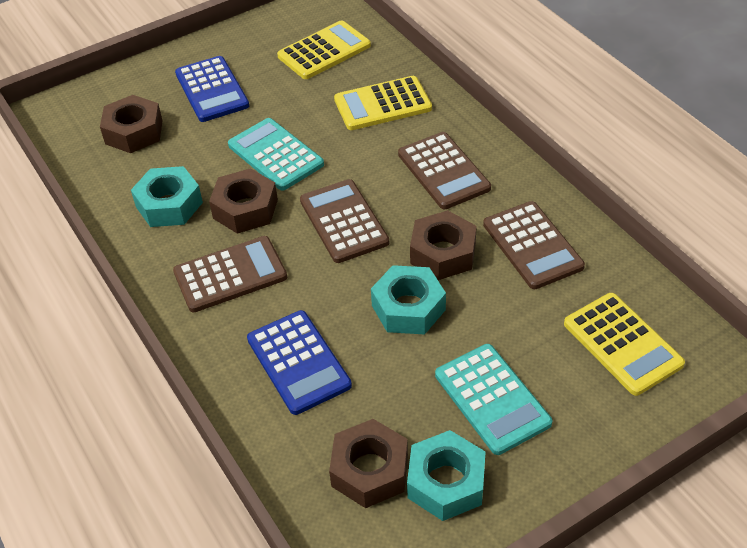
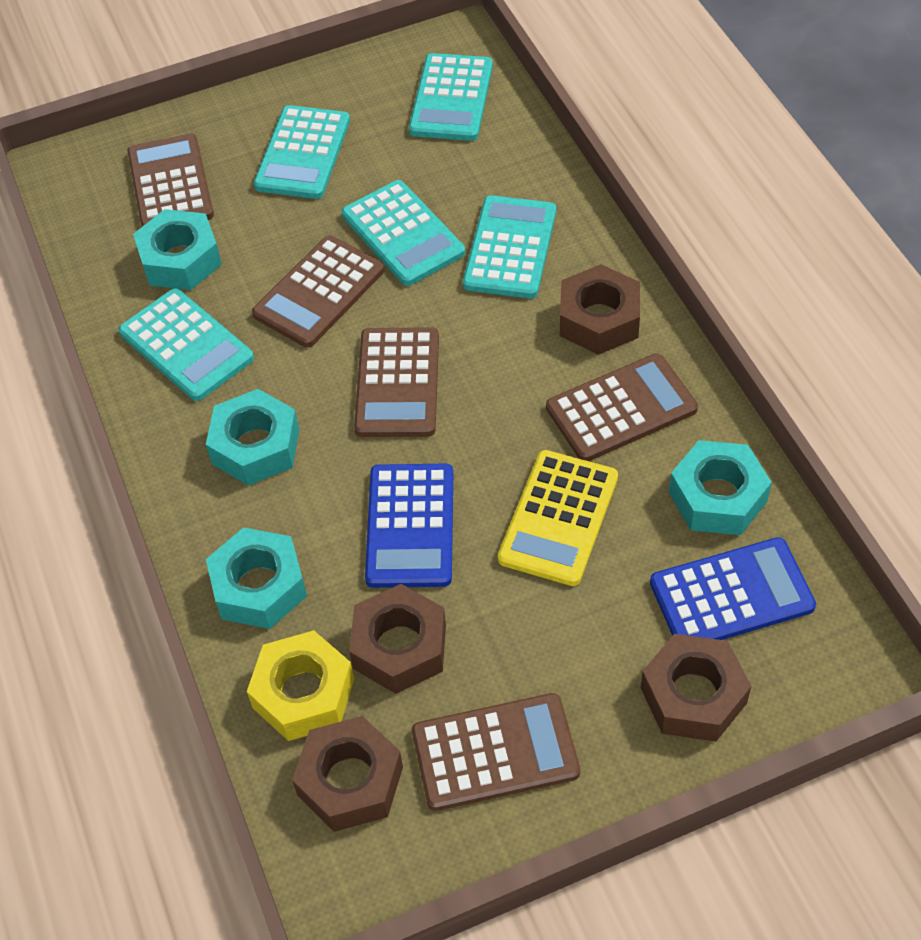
brown calculator: [173,236,287,312] [300,179,389,263] [398,132,491,209] [483,201,585,289] = 4 -> [127,134,214,227] [252,236,385,348] [354,327,439,437] [412,693,580,811] [546,353,698,461] = 5
turquoise calculator: [228,118,324,191] [435,344,552,455] = 2 -> [118,288,254,401] [254,105,350,199] [342,180,465,286] [409,53,493,141] [463,195,556,298] = 5
turquoise nut: [131,166,203,227] [371,265,446,335] [407,430,486,521] = 3 -> [133,209,222,290] [206,389,299,486] [206,527,307,629] [669,440,772,535] = 4
yellow calculator: [277,20,371,79] [334,76,432,130] [564,293,685,396] = 3 -> [498,450,618,586] = 1
yellow nut: none = 0 -> [247,630,354,741] = 1

